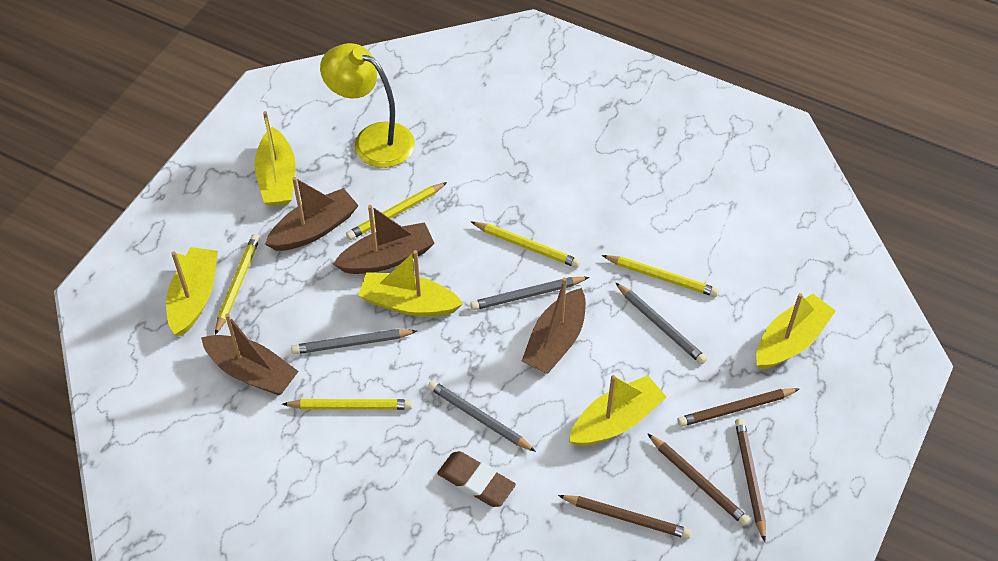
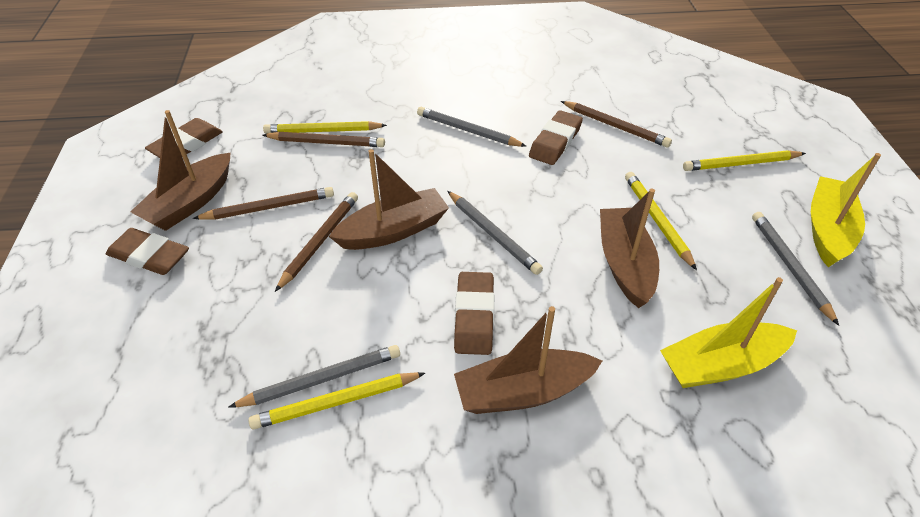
brown eraser: [437,451,516,507] = 1 -> [106,228,189,275] [145,118,223,158] [454,272,494,355] [529,110,583,165] = 4
yellow boat: [166,247,218,336] [254,111,296,206] [358,250,463,317] [569,375,666,446] [756,293,836,369] = 5 -> [660,277,797,388] [811,153,881,267] = 2
yellow lamp: [320,43,415,168] = 1 -> none = 0
yellow pencil: [215,234,260,335] [282,399,413,410] [346,182,447,240] [471,222,581,268] [602,255,719,297] = 5 -> [248,372,425,430] [263,121,387,134] [625,172,697,270] [683,150,806,171] = 4

